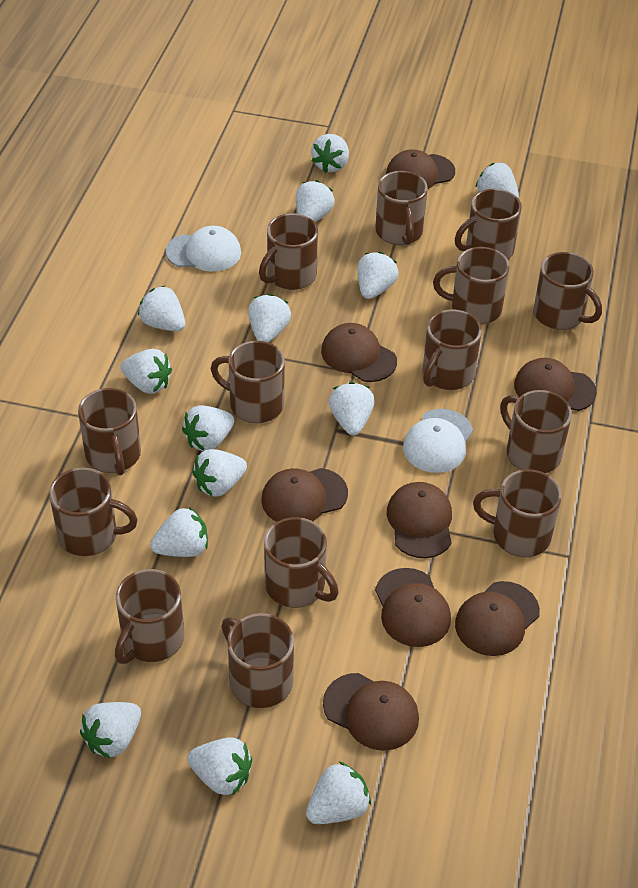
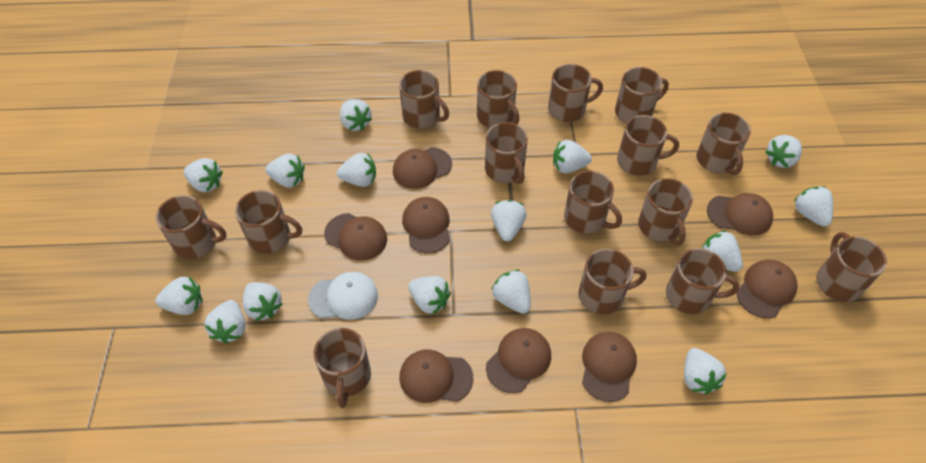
brown mug: [49,468,138,556] [78,388,141,475] [115,569,184,664] [211,341,285,423] [221,613,294,708] [259,213,318,290] [264,517,339,608] [375,171,428,245] [423,309,482,390] [433,247,509,325] [455,189,522,259] [473,469,562,557] [500,390,572,473] [533,252,602,330] = 14 -> [156,195,227,259] [235,190,302,254] [314,328,371,408] [399,70,449,129] [477,70,519,128] [485,122,528,184] [548,64,603,122] [564,171,622,234] [578,249,646,315] [615,67,669,123] [617,115,679,176] [638,178,693,245] [666,248,739,315] [696,113,751,175] [816,232,887,302] = 15
white cap: [166,226,241,272] [403,409,473,473] = 2 -> [308,272,378,320] = 1
white strawberry: [80,702,141,759] [121,349,172,394] [138,286,185,331] [150,507,208,557] [182,405,234,451] [187,737,252,796] [192,449,247,497] [248,294,291,343] [296,180,335,222] [306,761,371,824] [311,134,349,173] [329,382,375,435] [357,252,398,299] [475,162,519,199] = 14 -> [156,277,202,315] [184,158,223,192] [204,300,245,344] [243,282,283,321] [265,154,305,188] [337,153,376,187] [340,99,372,131] [408,276,451,315] [491,200,527,241] [492,270,531,314] [553,140,592,173] [684,348,727,394] [702,230,743,272] [765,135,802,168] [794,186,833,227] = 15

